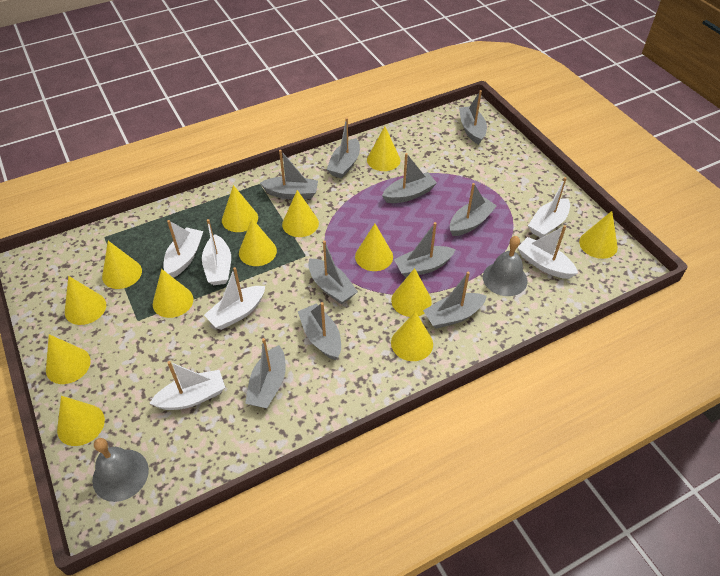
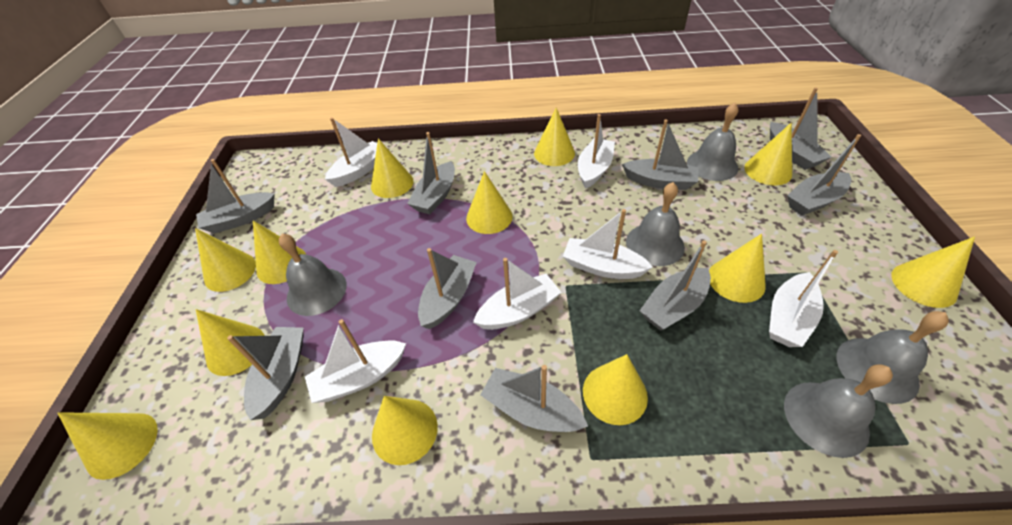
grey bell: [92,438,149,502] [483,236,527,296] = 2 -> [279,234,347,316] [626,182,685,266] [687,103,738,181] [784,364,893,458] [837,311,949,404] = 5
grey boat: [245,338,286,409] [260,150,318,199] [298,302,341,360] [308,240,358,304] [327,117,360,178] [382,153,437,203] [394,222,456,277] [423,272,487,329] [450,183,497,236] [459,90,487,145] = 10 -> [196,159,275,233] [227,327,304,420] [407,132,455,214] [418,248,477,329] [480,365,588,432] [622,119,699,190] [640,240,711,331] [770,87,831,170] [787,134,861,216] = 9
yellow cone: [46,334,91,384] [57,396,105,446] [65,276,106,325] [102,241,142,289] [153,269,193,318] [222,185,258,232] [239,219,277,266] [282,190,319,237] [355,224,393,271] [367,126,400,171] [391,268,432,317] [391,312,433,361] [579,211,618,259] = 13 -> [57,412,158,480] [195,228,256,292] [196,309,265,376] [253,221,306,284] [371,138,414,198] [372,396,438,465] [466,171,513,234] [534,108,575,166] [583,354,648,425] [709,233,766,303] [744,123,792,185] [891,236,975,308] = 12

